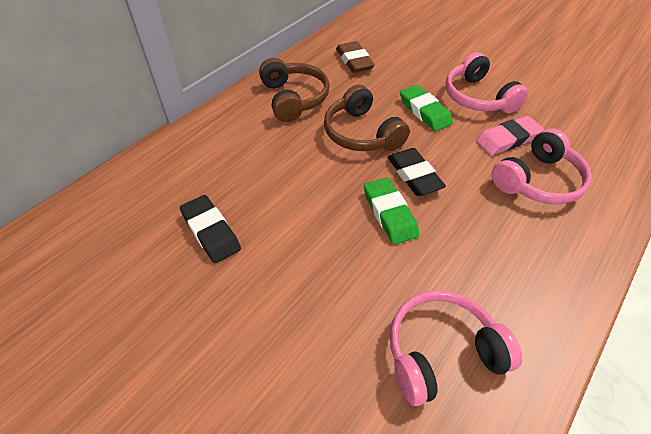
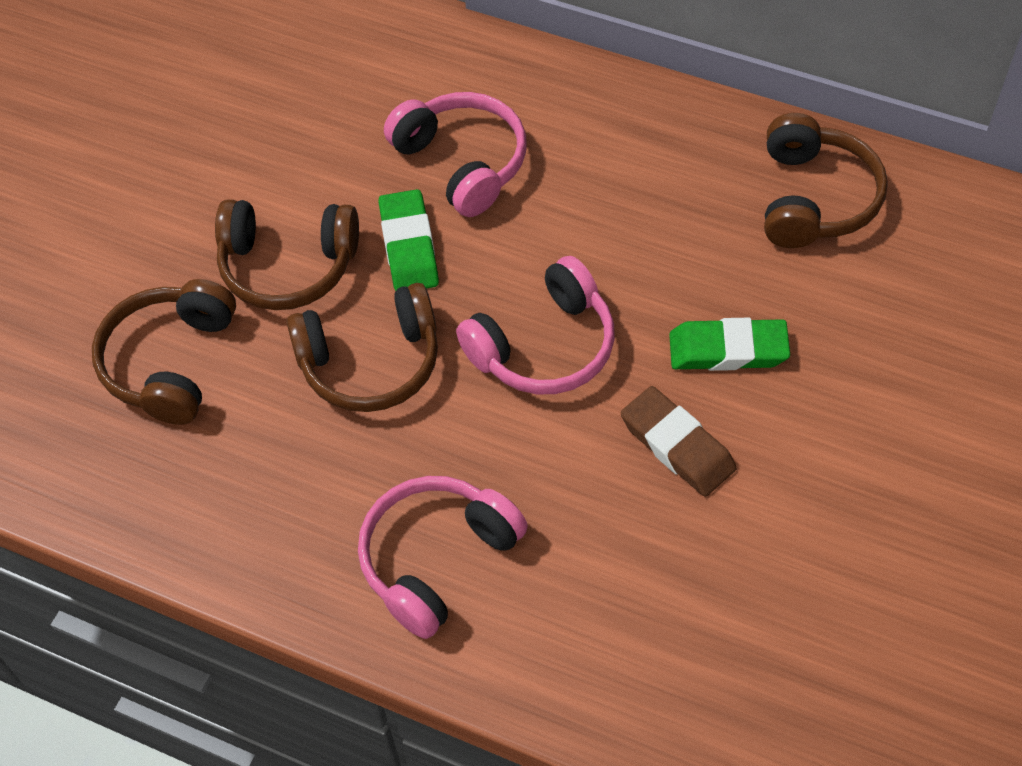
black eraser: [180,195,241,263] [388,148,446,196] = 2 -> none = 0
brown headphones: [259,58,330,122] [324,84,410,151] = 2 -> [92,279,236,425] [215,200,359,310] [287,283,438,412] [764,113,888,248] = 4
pink eraser: [476,116,544,155] = 1 -> none = 0

